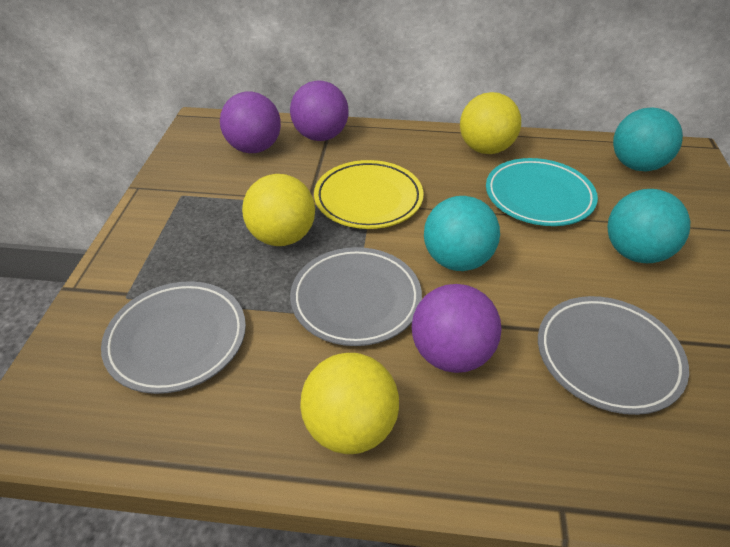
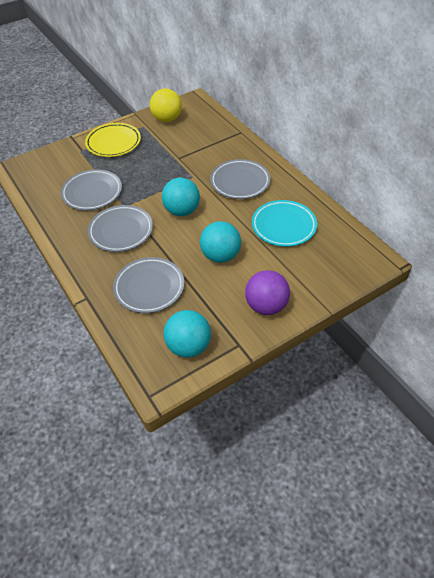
grey plate: [101,281,246,394] [290,247,422,346] [538,296,689,415] = 3 -> [61,169,122,210] [88,205,153,252] [113,257,184,313] [210,159,270,199] = 4
purple ball: [220,92,281,153] [290,80,349,141] [412,284,502,373] = 3 -> [245,270,290,315] = 1
yellow ball: [242,174,315,246] [300,353,399,454] [460,92,521,154] = 3 -> [150,88,182,122] = 1

